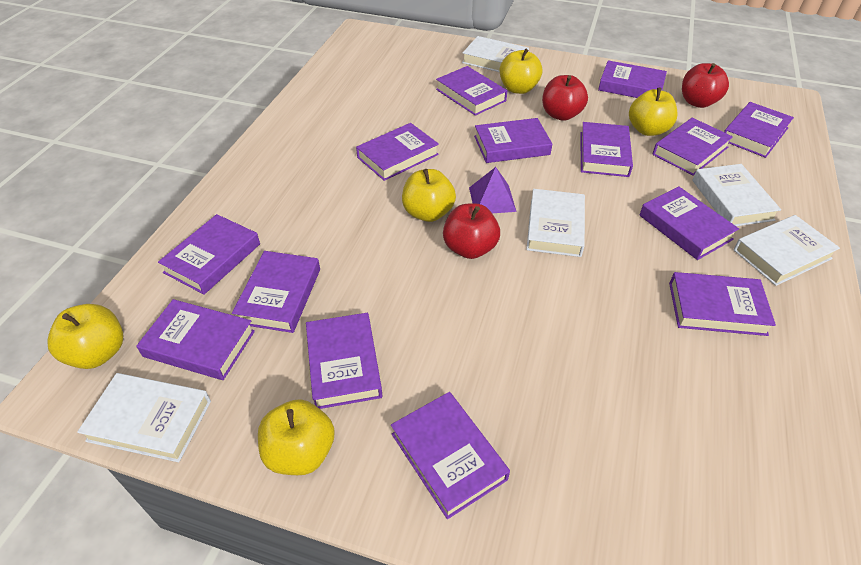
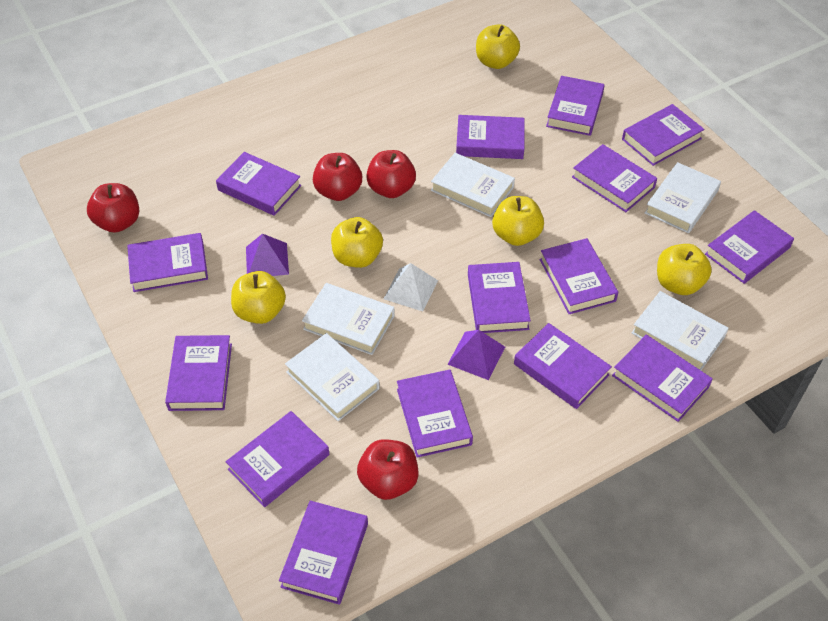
purple book: [136,299,255,380] [158,214,260,295] [232,251,320,333] [306,313,382,409] [356,123,439,181] [391,392,510,519] [436,66,507,116] [474,118,552,163] [580,122,633,177] [598,60,667,98] [640,186,739,260] [652,118,733,176] [669,272,776,336] [724,102,794,158] = 14 -> [127,233,208,292] [165,335,232,411] [216,152,301,216] [226,411,329,507] [279,501,368,605] [397,370,473,458] [456,115,525,159] [468,262,531,333] [514,323,612,409] [540,238,618,314] [546,76,605,136] [572,144,657,212] [612,335,713,422] [622,104,705,166] [705,210,794,284] = 15
purple pyramid: [469,167,517,213] = 1 -> [246,233,289,276] [447,330,505,380] = 2
red apple: [443,203,500,259] [542,75,588,121] [682,63,729,108] = 3 -> [87,183,139,233] [313,153,362,201] [357,439,419,500] [366,150,416,198] = 4
white pyramid: none = 0 -> [384,263,438,311] = 1

